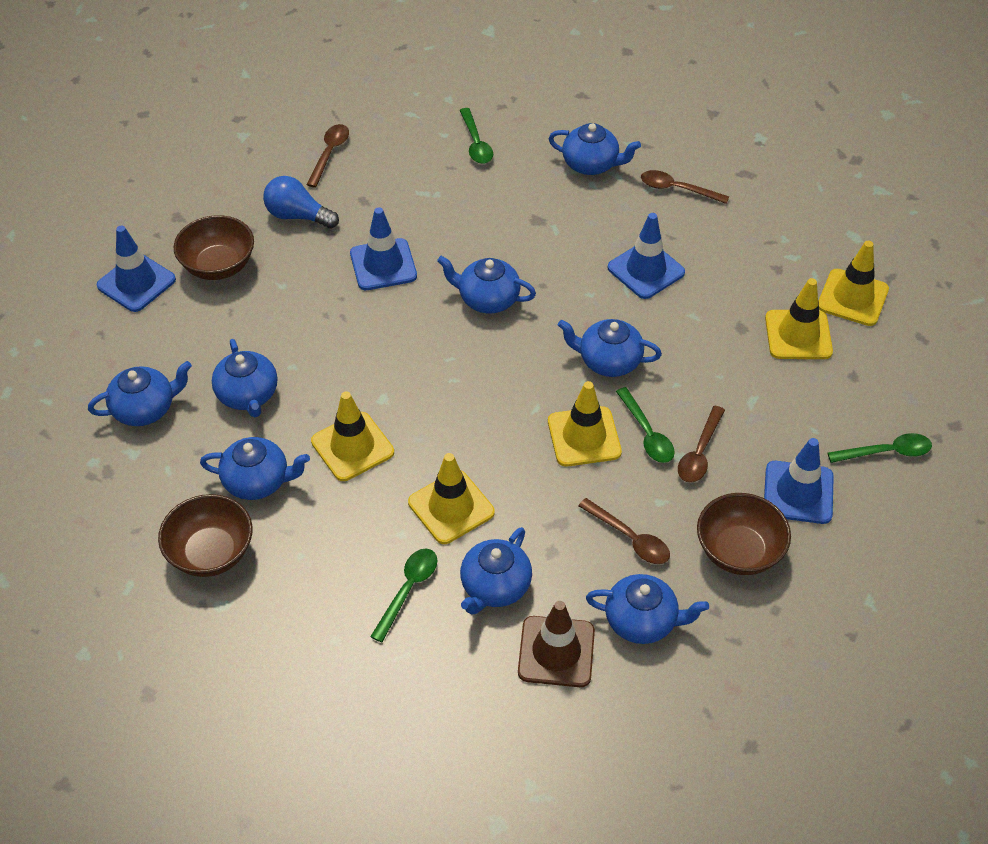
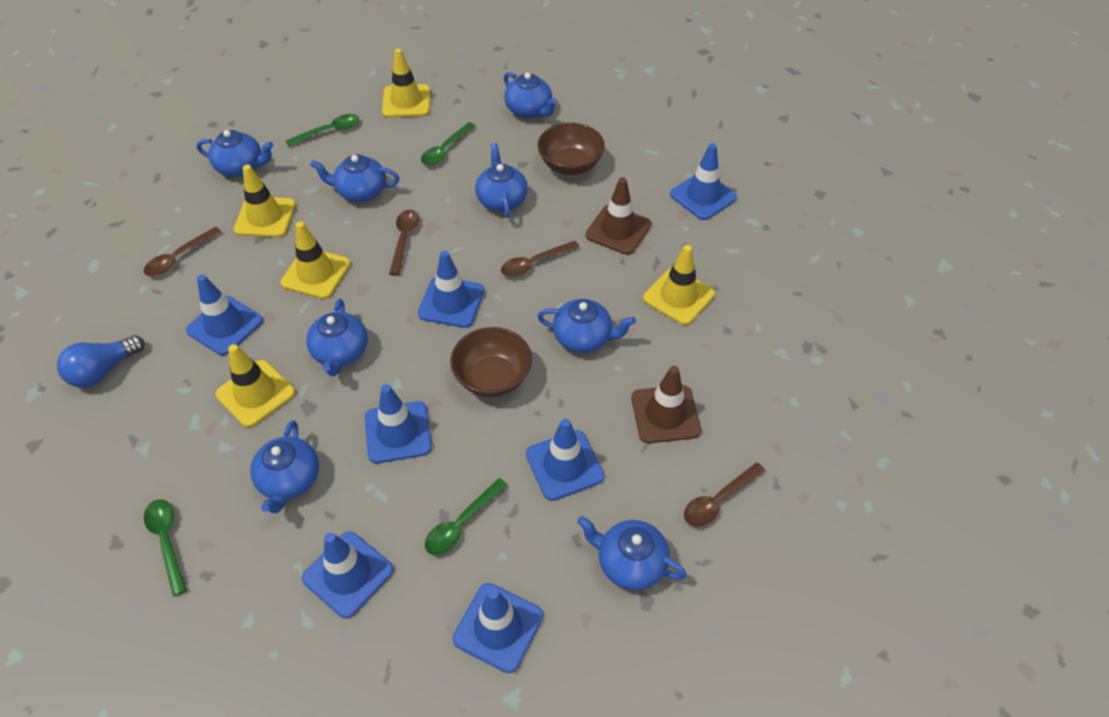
blue traffic cone: [96,225,176,312] [350,207,417,290] [608,213,685,299] [764,438,834,524] = 4 -> [186,275,263,355] [302,531,393,618] [365,384,432,463] [418,251,484,328] [453,583,543,673] [526,419,604,501] [670,143,737,220] = 7
brown bowl: [158,494,252,577] [174,215,254,280] [697,493,791,575] = 3 -> [451,327,532,397] [538,123,605,175] = 2
brown traffic cone: [518,601,595,687] = 1 -> [586,177,651,255] [631,366,701,443] = 2

